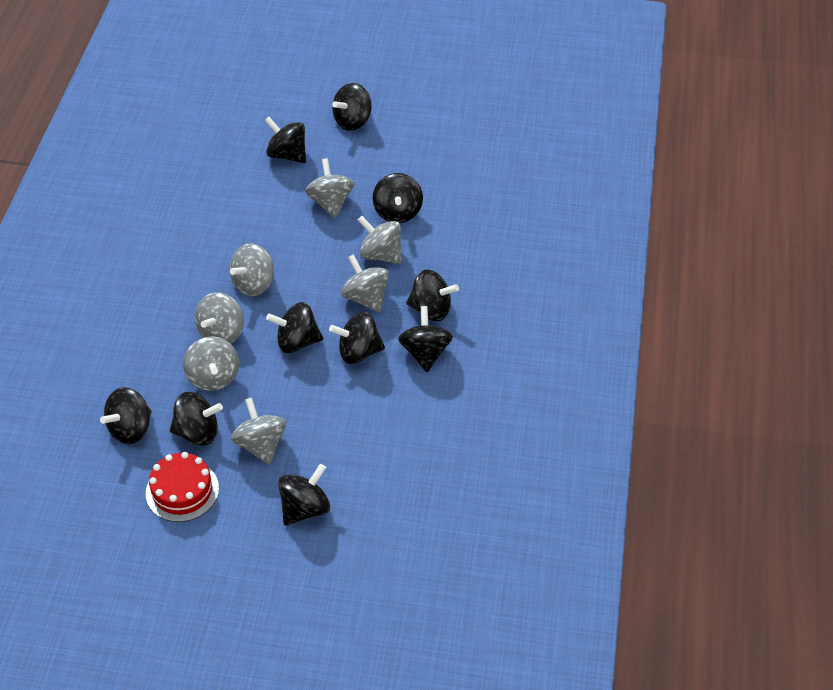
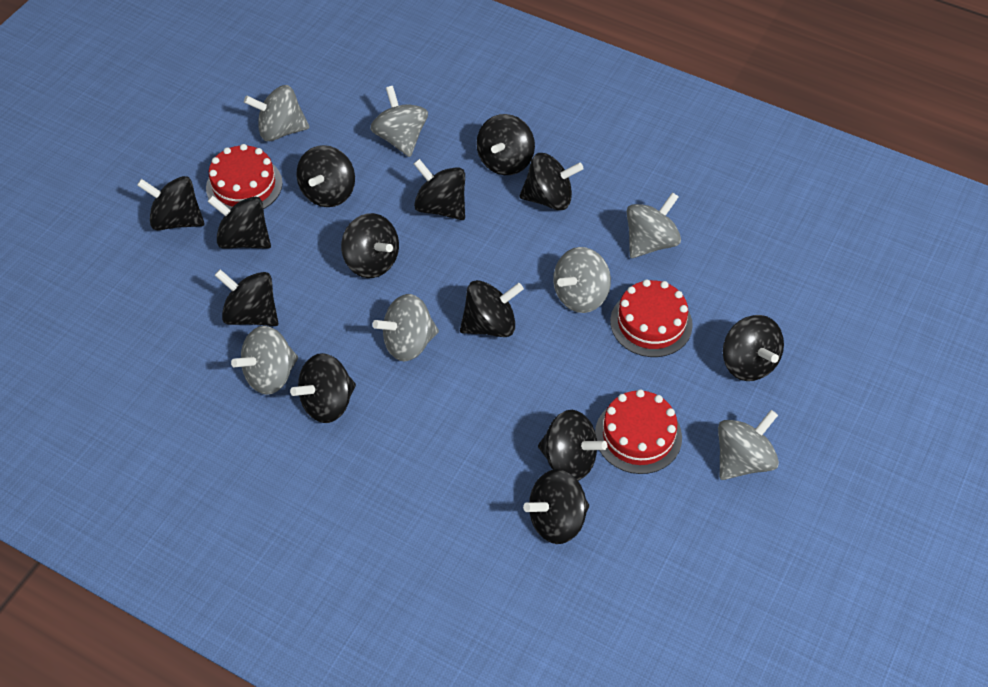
black spinning top: [100,387,152,444] [170,392,223,446] [264,117,306,163] [266,302,323,353] [278,464,330,526] [329,312,385,364] [332,83,372,131] [373,173,423,223] [398,306,453,372] [406,269,459,321] = 10 -> [137,176,205,230] [207,195,271,249] [215,269,278,326] [290,353,356,423] [297,145,355,207] [341,213,399,278] [414,159,465,220] [460,280,524,337] [476,114,535,175] [520,153,583,210] [523,469,589,544] [538,410,607,481] [723,315,784,381] = 13
red cake: [146,452,219,522] = 1 -> [206,144,283,209] [595,389,682,474] [610,279,693,357] = 3

